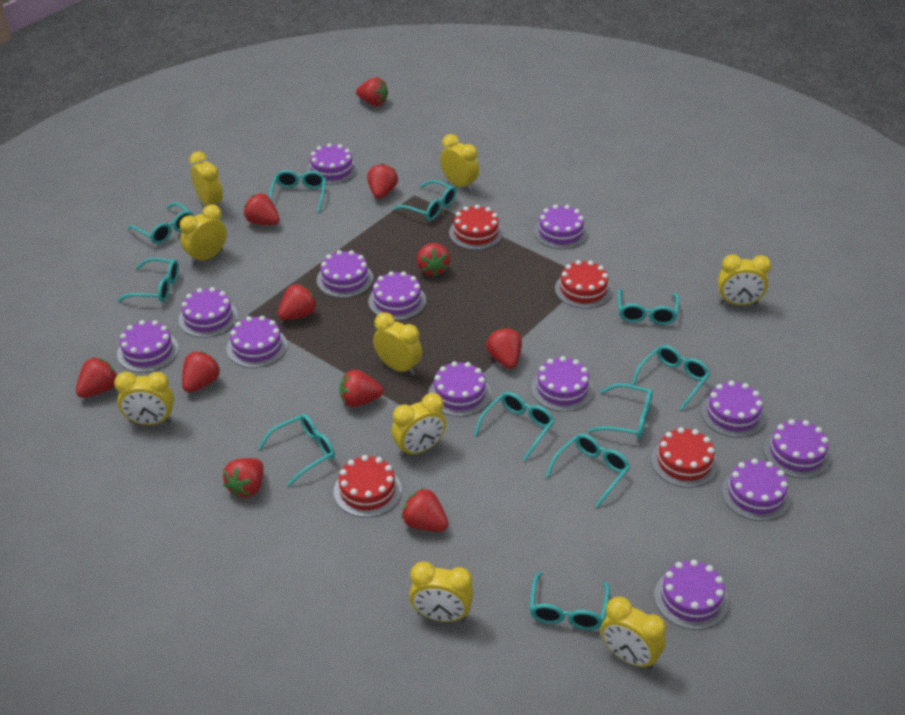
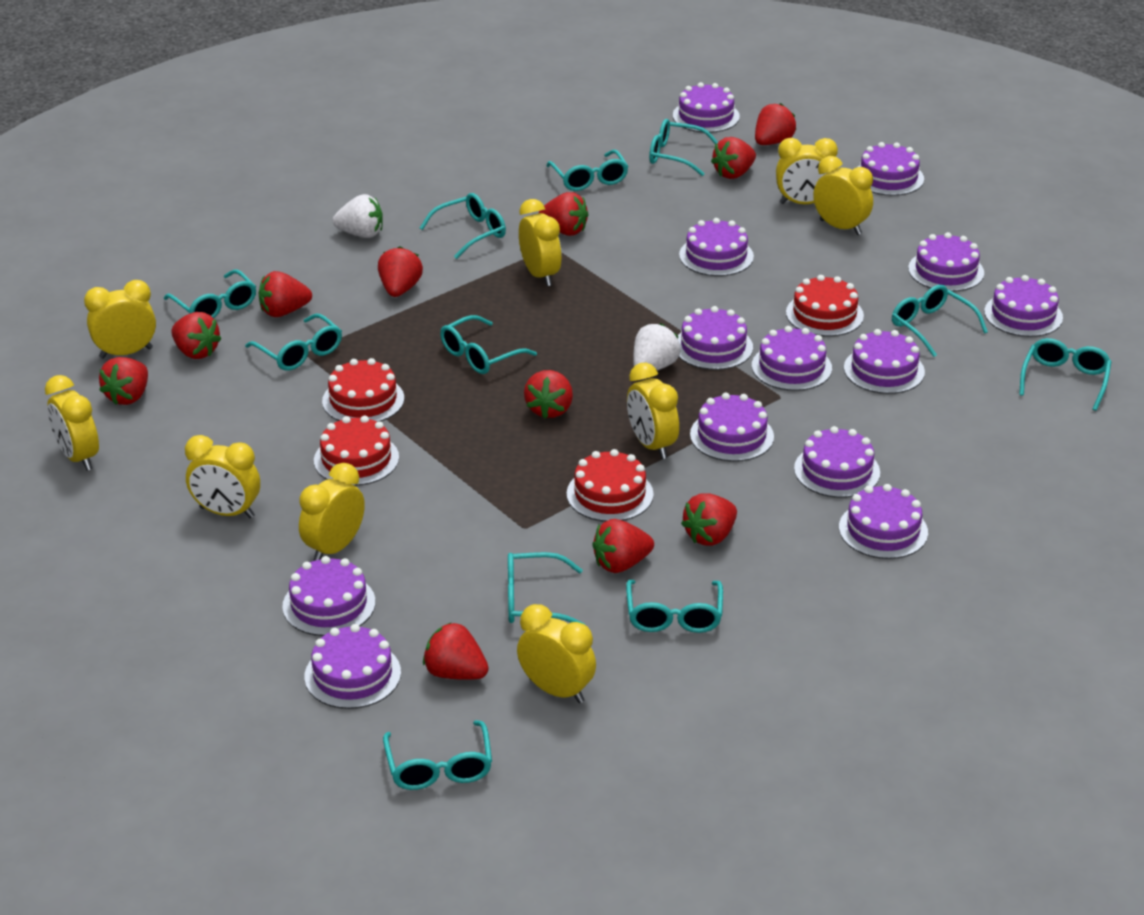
white strawberry: none = 0 -> [333,194,383,238] [633,323,681,371] = 2

